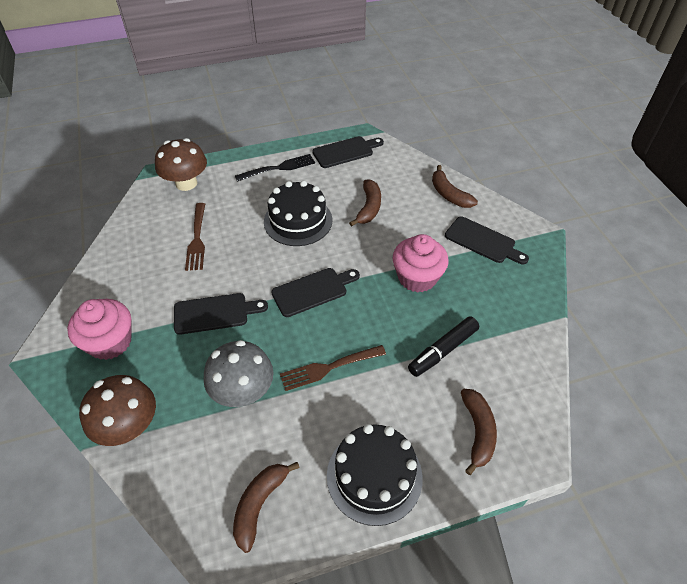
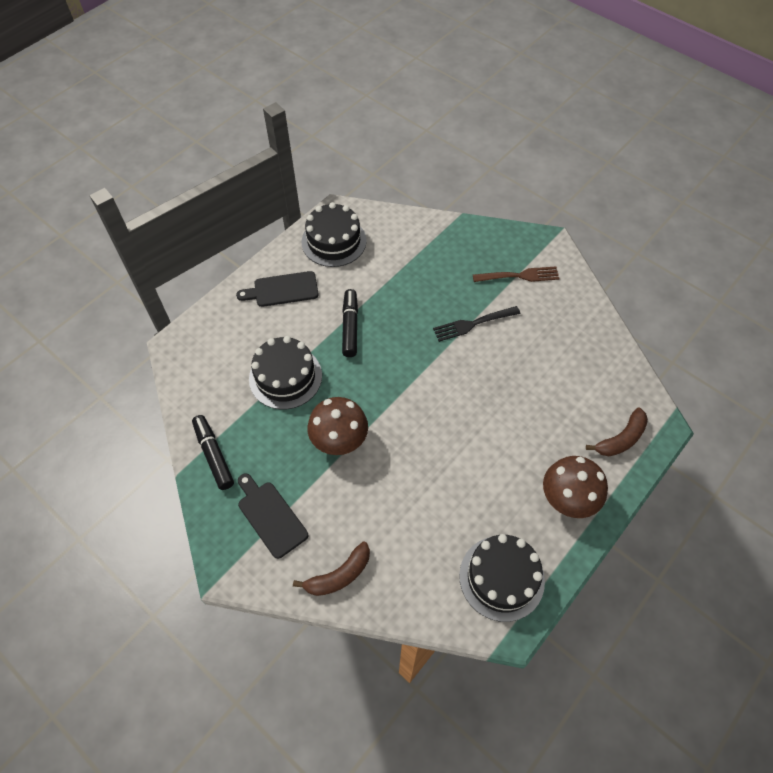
black cake: [264,180,333,246] [327,424,423,526] = 2 -> [249,336,322,409] [302,202,367,267] [459,534,545,622] = 3
black cutting board: [174,293,268,335] [271,268,360,317] [312,136,384,168] [445,216,529,264] = 4 -> [236,271,319,307] [238,473,308,559] = 2
black marker: [408,316,479,377] = 1 -> [192,415,234,490] [342,289,358,357] = 2
brown banana: [233,462,300,553] [349,179,381,227] [432,165,478,208] [461,389,497,475] = 4 -> [293,542,370,596] [586,408,648,456] = 2
brown fork: [185,203,205,271] [280,345,386,391] = 2 -> [473,266,560,282] = 1
grey mushroom: [204,340,273,407] = 1 -> none = 0
pink cupcake: [67,299,131,360] [393,234,449,293] = 2 -> none = 0

